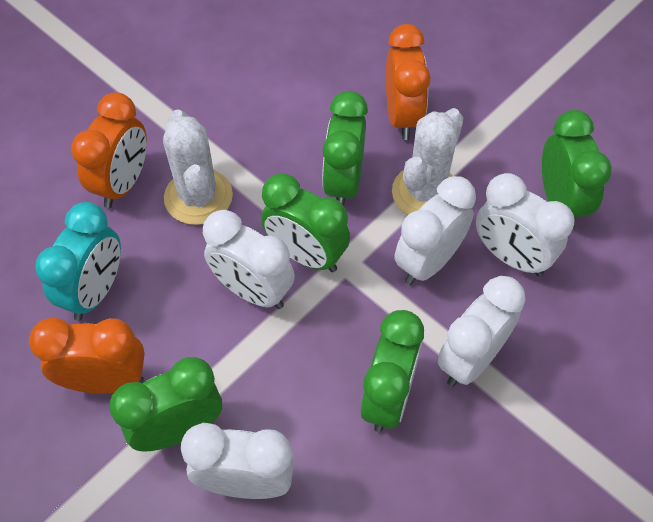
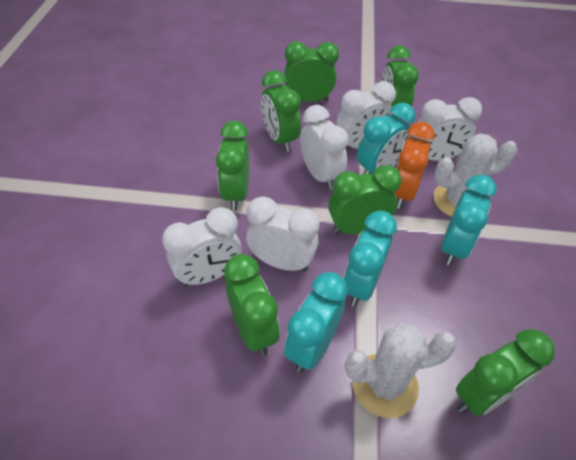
green clock: [109,357,222,452] [261,173,350,272] [322,91,368,206] [361,310,424,432] [542,110,612,228] = 5 -> [216,121,249,211] [224,254,280,356] [261,70,301,152] [285,41,339,102] [329,165,402,234] [381,45,419,117] [456,329,555,416] = 7
orange clock: [29,318,145,394] [71,92,147,208] [386,24,431,140] = 3 -> [394,122,435,209] = 1
turquoise clock: [35,202,121,321] = 1 -> [284,272,348,373] [343,210,397,307] [357,103,415,174] [441,174,497,266] = 4

